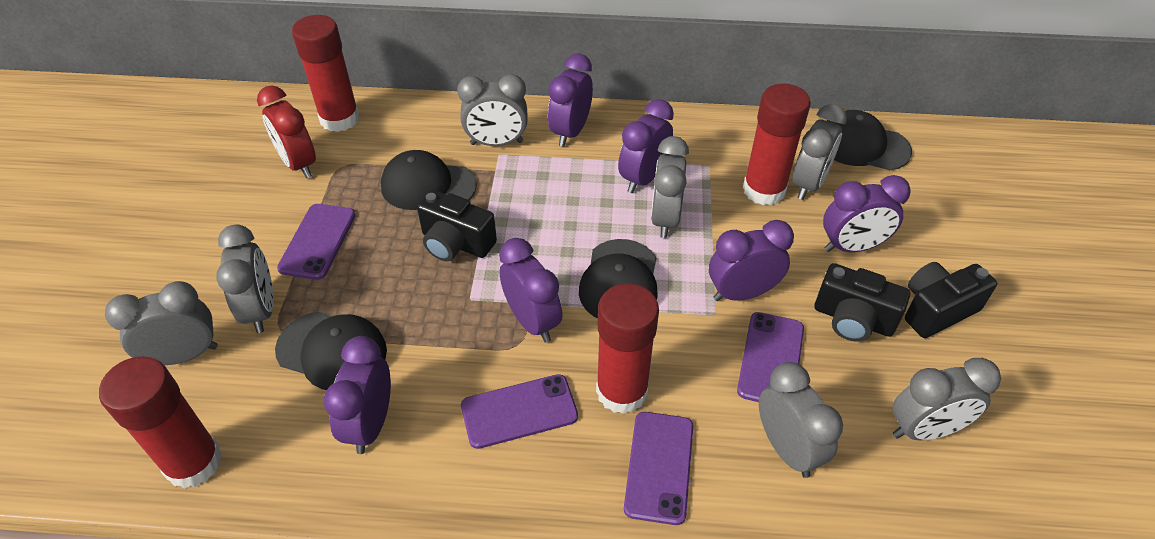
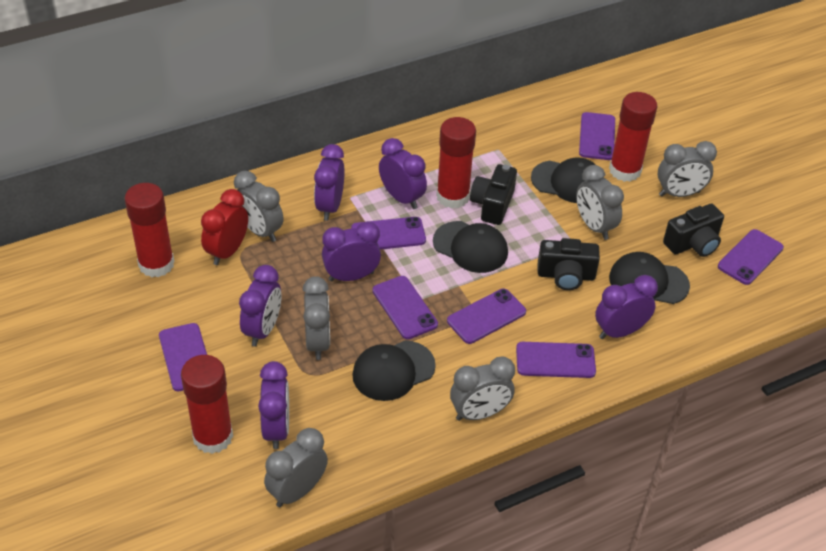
grey clock: [105,281,218,365] [216,224,274,333] [457,74,528,146] [651,136,689,238] [759,362,843,478] [793,104,847,200] [893,358,1001,440] = 7 -> [234,171,284,242] [264,428,328,507] [303,276,330,360] [450,356,515,421] [576,165,624,240] [658,141,717,197] = 6
purple phone: [277,204,355,280] [461,374,578,449] [624,412,693,525] [737,312,804,402] = 4 -> [159,323,207,391] [351,217,426,250] [372,276,438,339] [447,289,526,344] [516,342,596,378] [579,112,615,160] [718,229,784,285] = 7

